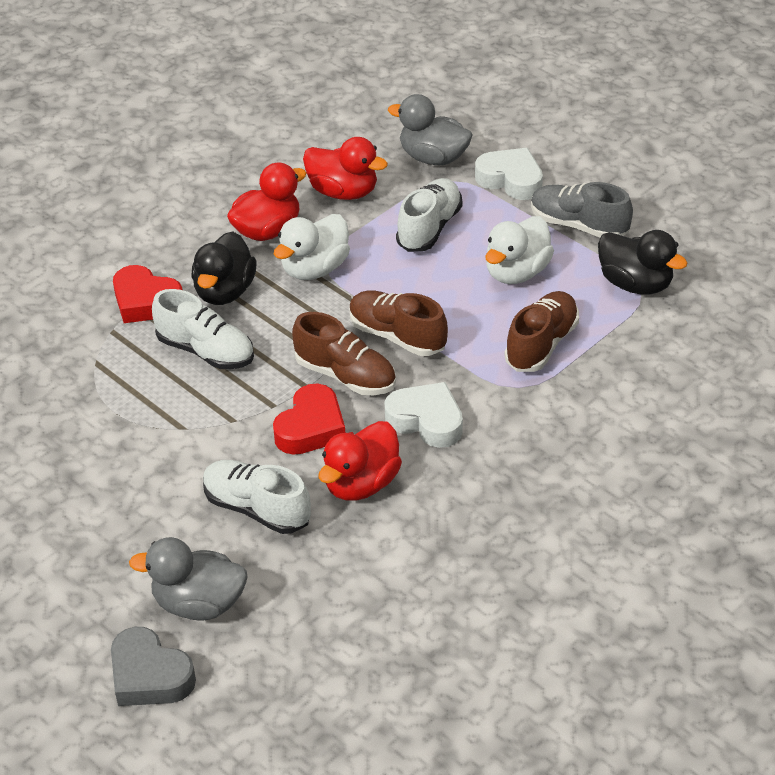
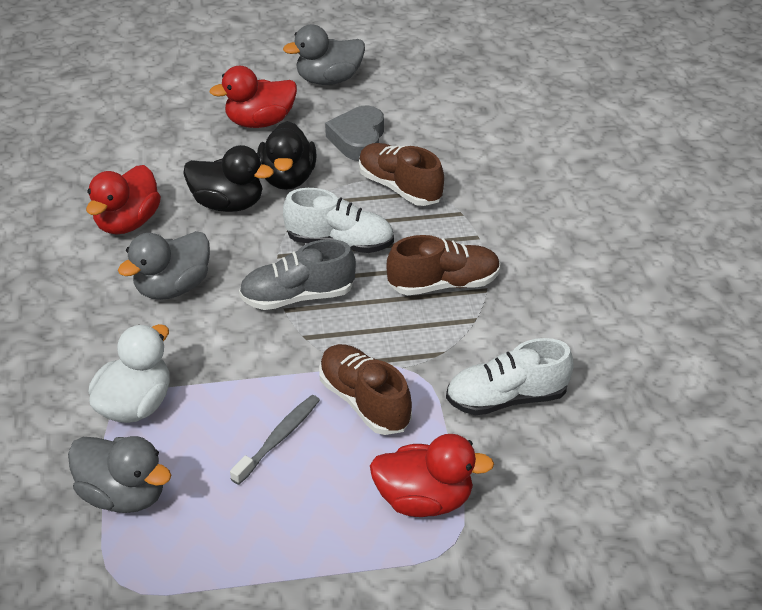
grey duck: [129,537,248,620] [388,94,473,165] = 2 -> [68,436,172,513] [118,231,210,300] [283,24,365,85] = 3
grey toothbrush: none = 0 -> [230,395,320,485] = 1
red heart: [113,265,182,323] [273,384,345,455] = 2 -> none = 0
white duck: [274,214,350,280] [485,216,554,284] = 2 -> [88,324,170,423] = 1
white heart: [384,382,463,448] [475,148,543,200] = 2 -> none = 0
white shoe: [152,289,254,369] [203,460,311,534] [396,178,462,252] = 3 -> [283,188,394,253] [446,338,574,415] = 2

